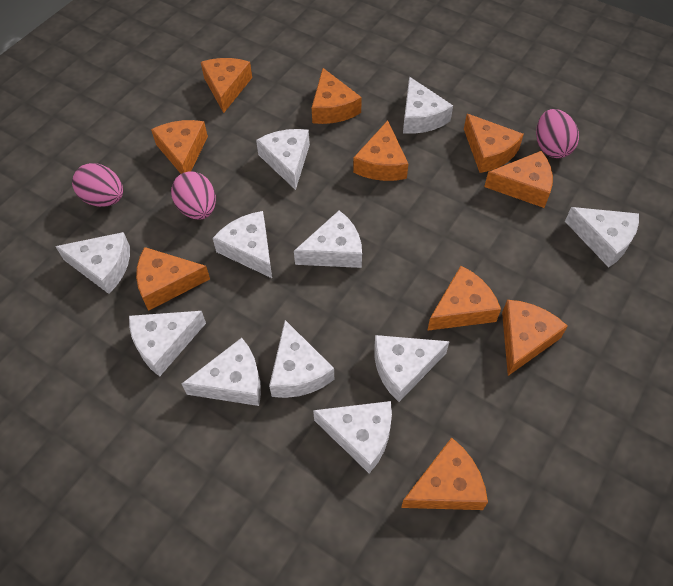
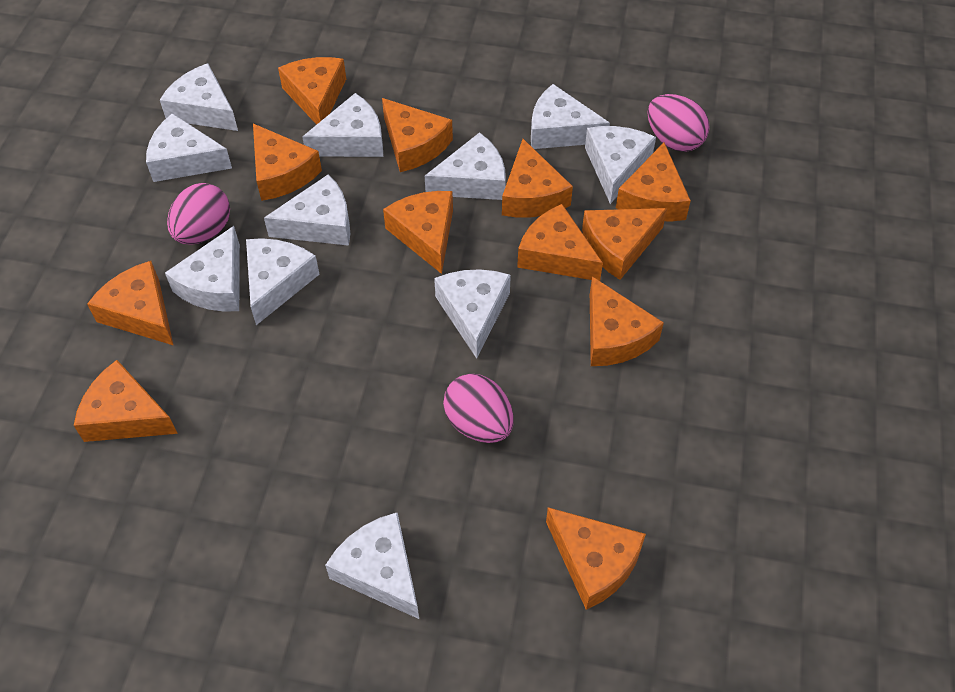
orange cheese: [136,247,210,311] [151,120,208,174] [201,58,252,113] [312,68,362,124] [353,120,408,181] [401,437,488,510] [427,266,501,331] [464,114,524,173] [484,151,553,208] [502,300,568,376] = 10 -> [74,360,178,442] [87,261,173,345] [253,124,322,201] [278,57,346,125] [382,98,453,172] [383,191,453,274] [502,139,573,217] [517,204,603,281] [546,507,646,610] [582,208,667,280] [590,276,664,366] [616,143,691,222] = 12

